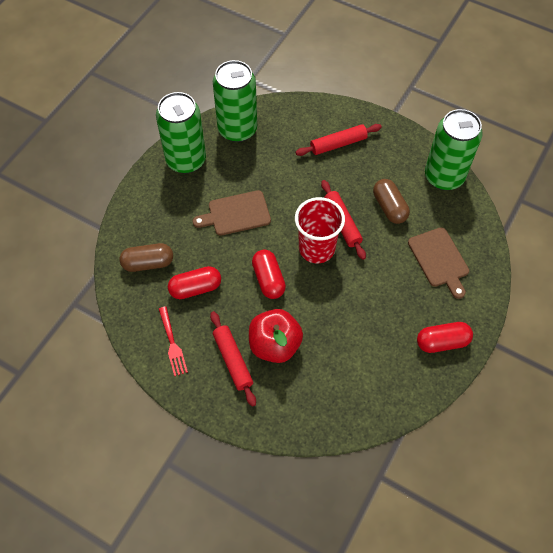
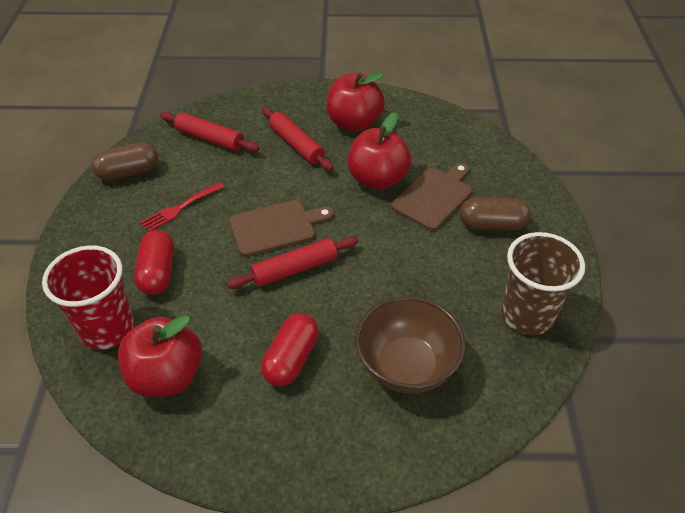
brown bowl: none = 0 -> [355,296,465,393] = 1
brown cup: none = 0 -> [501,232,585,335] = 1
green can: [156,92,206,174] [213,60,257,142] [425,109,483,190] = 3 -> none = 0
red apple: [249,309,303,363] = 1 -> [118,315,202,397] [326,72,385,131] [347,112,411,190] = 3
red capsule: [168,266,221,299] [252,250,286,299] [417,322,473,353] = 3 -> [134,230,174,295] [261,313,319,386] = 2

